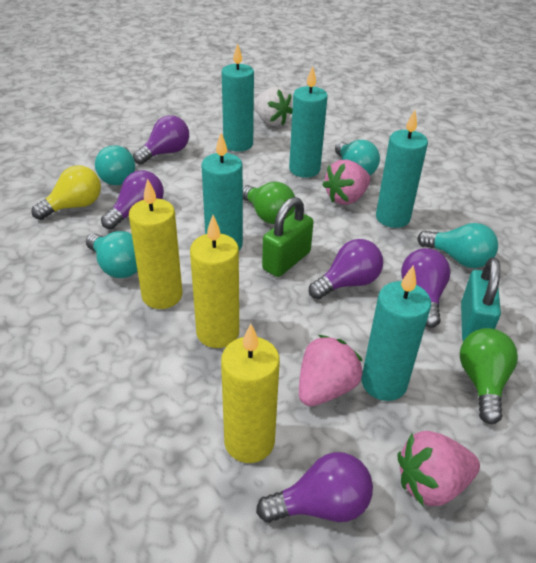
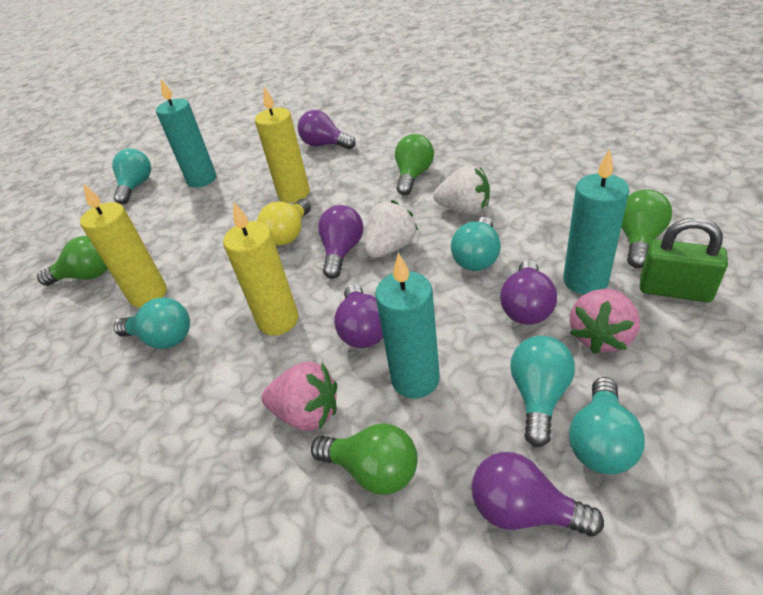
green light bulb: [243,182,295,224] [460,328,518,424] = 2 -> [37,236,108,286] [311,423,418,495] [395,134,434,195] [621,189,672,268] = 4
pink strawberry: [299,335,363,406] [322,159,371,205] [397,431,480,506] = 3 -> [261,361,337,431] [570,289,640,354] = 2
turquoise candle: [201,133,243,250] [222,43,254,152] [289,66,328,178] [362,265,431,401] [376,110,428,228] = 5 -> [156,79,216,188] [375,253,440,398] [563,148,629,295] = 3
turquoise light bulb: [86,231,137,278] [95,145,135,185] [335,140,380,175] [418,223,498,268] = 4 -> [112,148,151,204] [113,298,190,349] [451,217,501,271] [510,336,575,447] [569,377,645,474] = 5
turquoise padlock: [461,257,501,341] = 1 -> none = 0
white strawberry: [254,87,292,126] = 1 -> [365,200,418,258] [433,165,490,215] = 2

